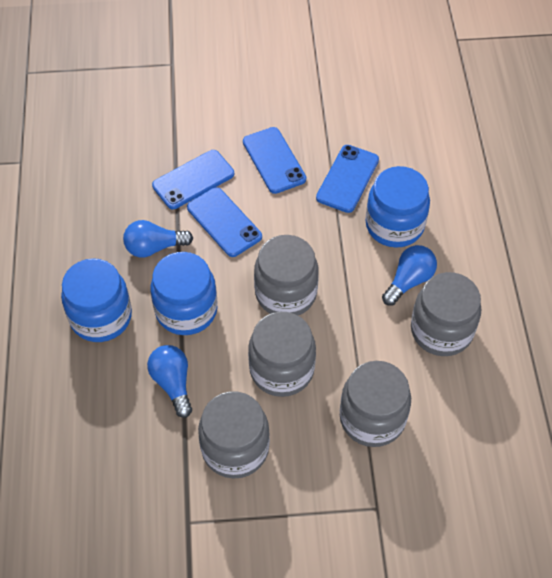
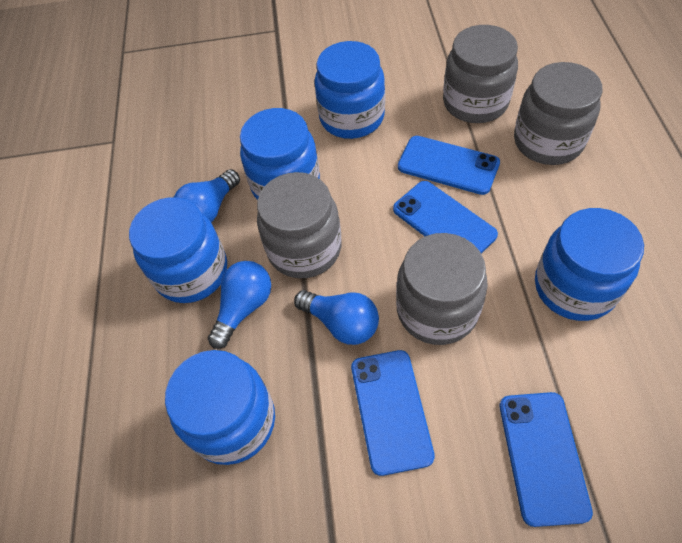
blue jar: [61,258,132,342] [150,252,218,335] [365,166,430,247] = 3 -> [129,197,227,303] [165,350,275,465] [240,108,320,200] [314,41,385,139] [535,208,644,321] = 5
grey jar: [198,392,270,479] [248,312,316,397] [254,235,319,315] [340,361,411,447] [411,272,481,356] = 5 -> [257,172,341,278] [396,233,488,345] [443,25,518,123] [514,62,603,165] = 4

